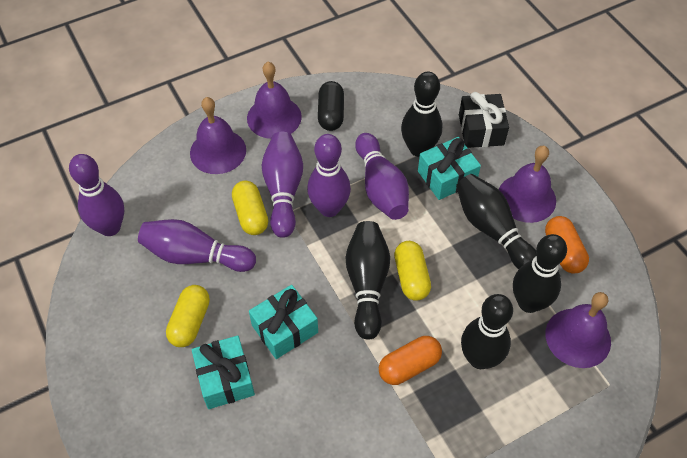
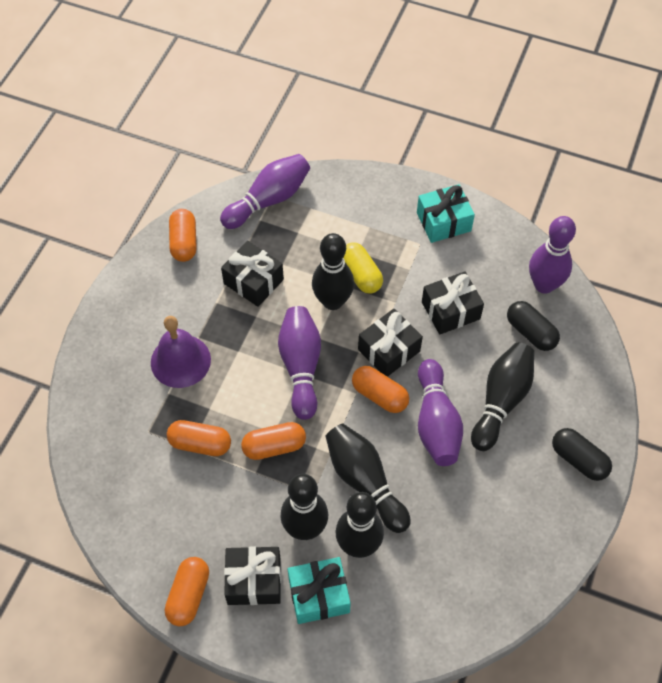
black capsule: [318,81,344,131] = 1 -> [507,301,560,351] [552,428,612,481] = 2
black gift: [459,92,509,148] = 1 -> [221,241,284,307] [224,546,281,605] [358,309,423,377] [422,271,484,334] = 4
orange capsule: [379,336,442,385] [545,216,589,274] = 2 -> [165,557,209,626] [167,420,231,456] [169,209,197,262] [241,422,306,460] [352,366,409,413] = 5
purple bell: [190,97,246,174] [247,62,302,139] [499,146,556,223] [545,292,611,368] = 4 -> [151,316,211,388] = 1
purple bowling pin: [69,154,124,236] [138,219,256,272] [262,132,303,238] [307,134,351,217] [355,133,409,220] = 5 -> [220,154,310,229] [278,306,321,420] [418,359,463,466] [529,216,576,294] = 4
turquoise gift: [192,335,255,409] [249,285,318,359] [418,137,481,200] = 3 -> [288,557,351,624] [417,184,475,243] = 2
yellow capsule: [166,285,210,347] [232,181,268,235] [394,241,431,301] = 3 -> [343,242,383,294] = 1

